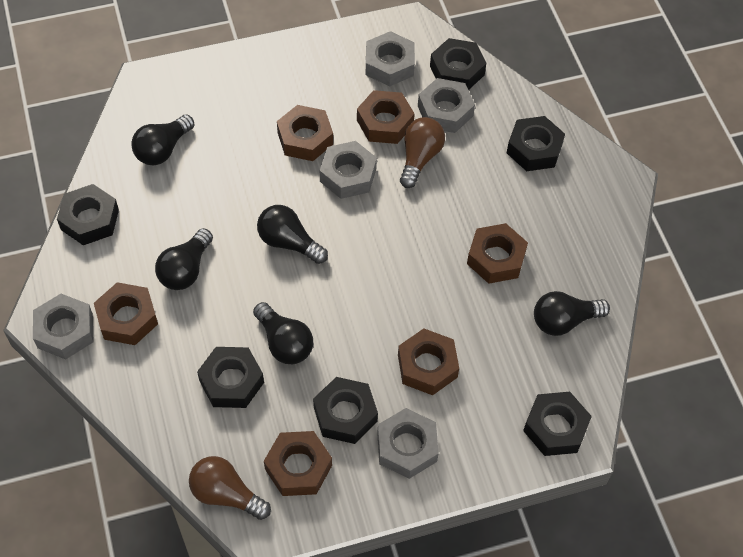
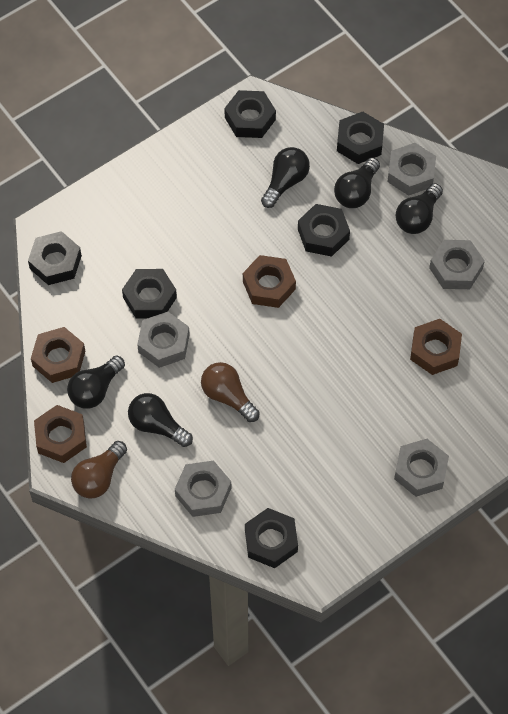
brown nut: [94,282,158,345] [264,431,332,496] [277,105,333,161] [357,90,415,144] [398,329,459,395] [467,223,528,284] = 6 -> [31,327,85,383] [34,405,87,463] [243,255,296,308] [410,319,462,375] = 4

